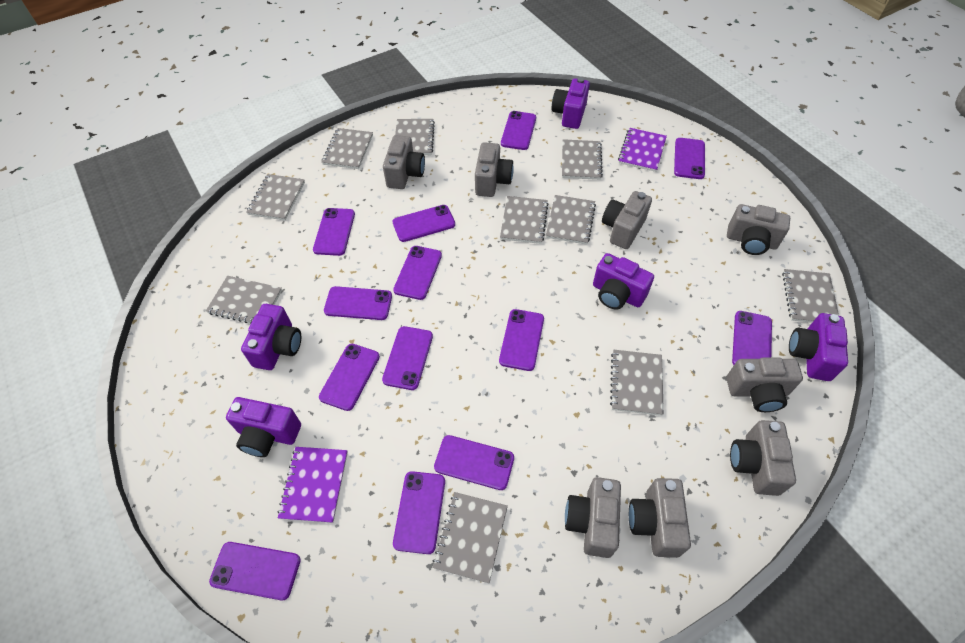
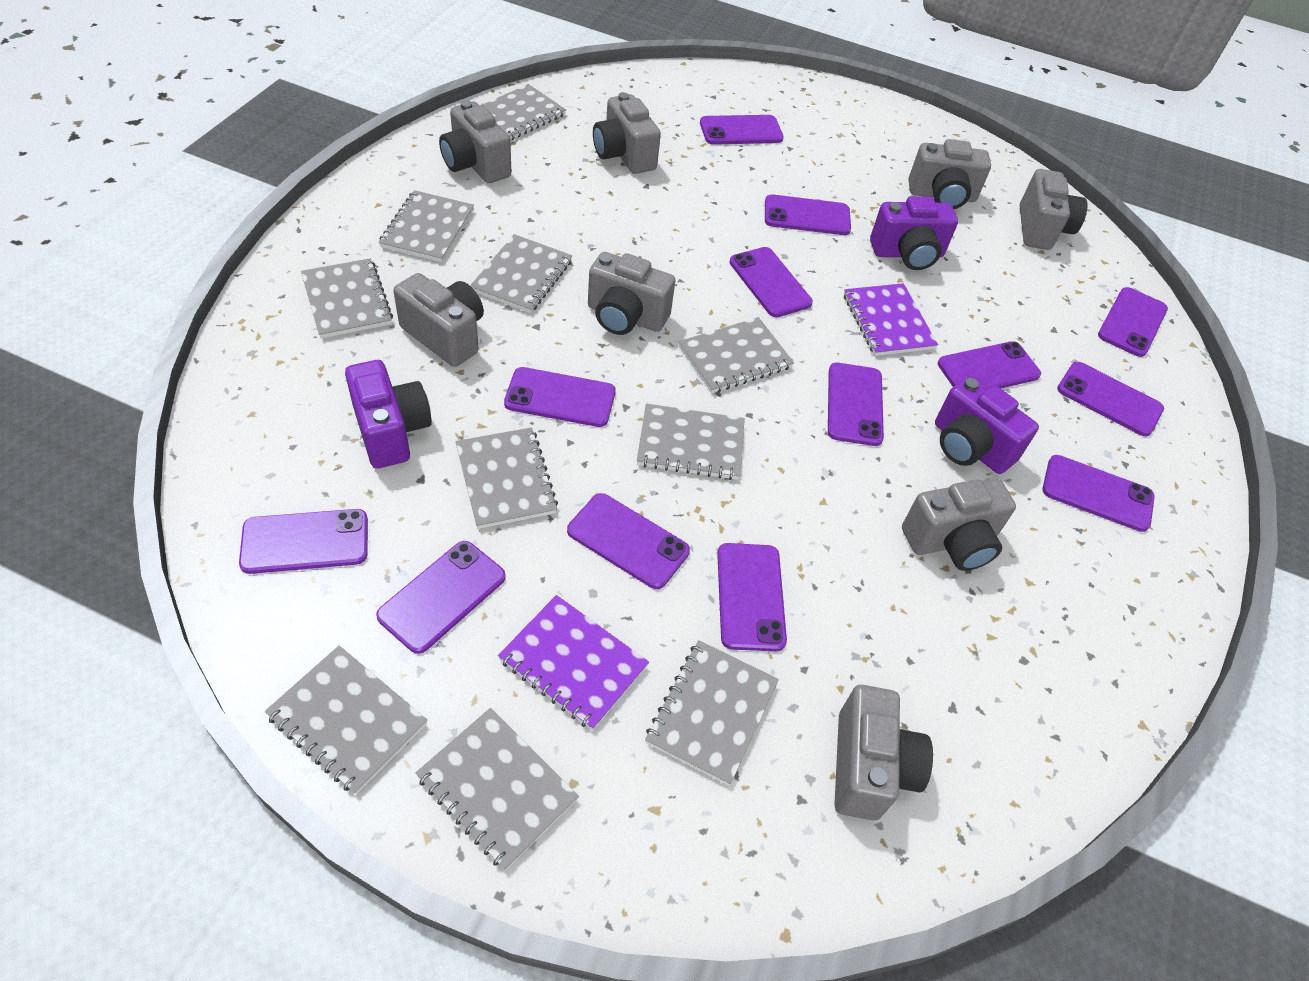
purple camera: [226,397,301,457] [241,304,301,370] [551,77,590,129] [593,253,654,309] [789,313,848,381] = 5 -> [345,360,432,469] [870,196,958,270] [935,375,1039,474] = 3

